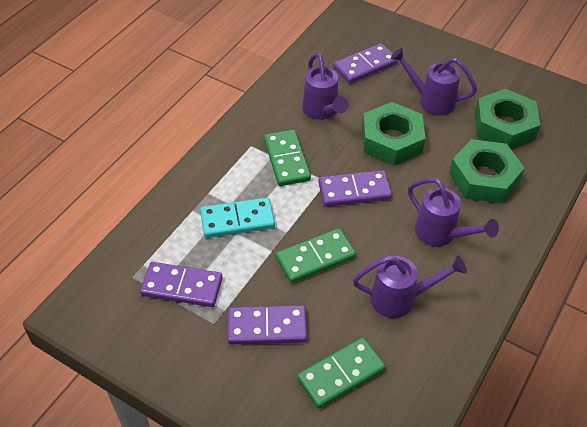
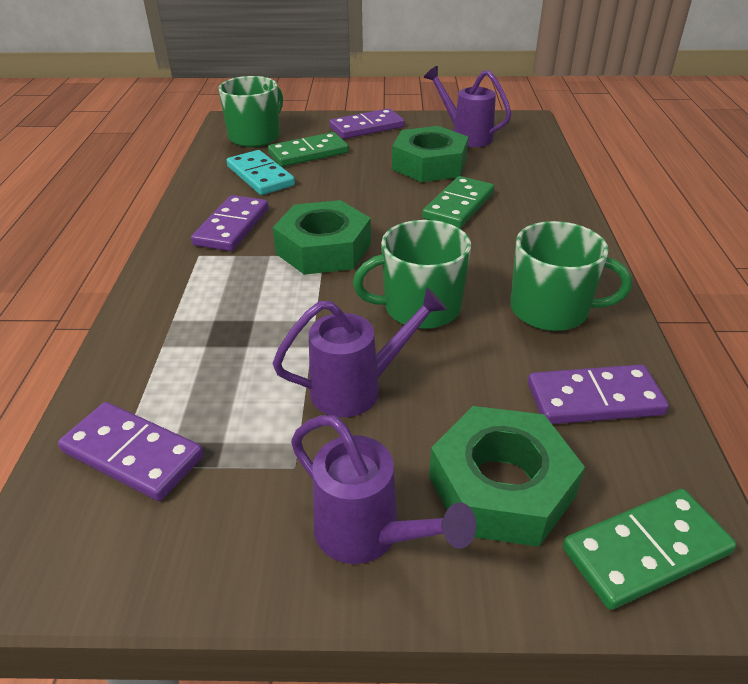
green mug: none = 0 -> [218,76,283,147] [353,220,471,329] [510,221,632,331] = 3
purple watering can: [303,53,348,120] [353,256,467,318] [391,48,477,115] [408,178,499,246] = 4 -> [272,287,447,417] [291,415,476,564] [424,66,511,147] = 3

